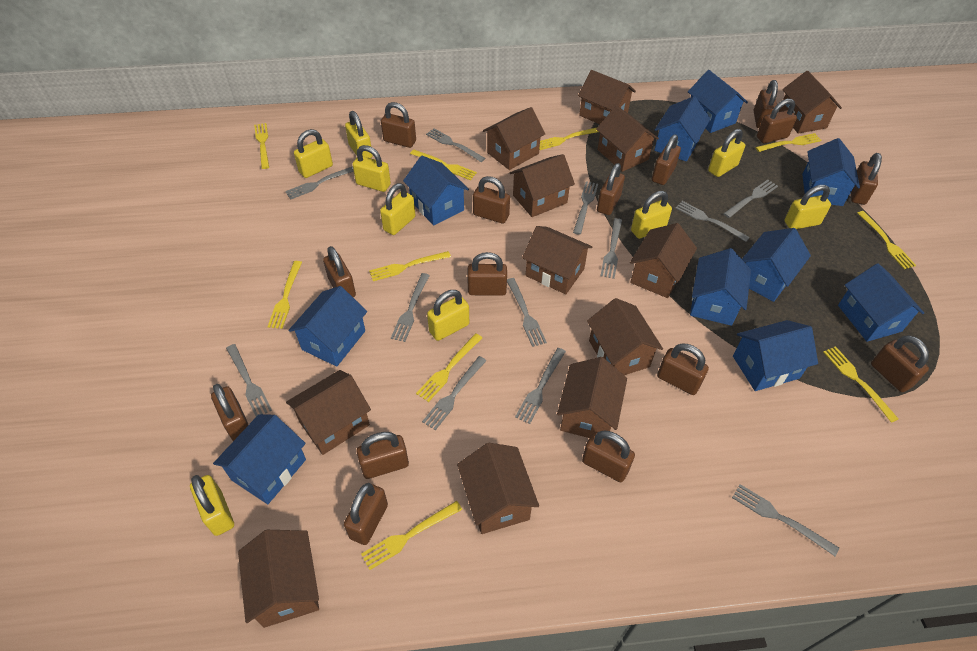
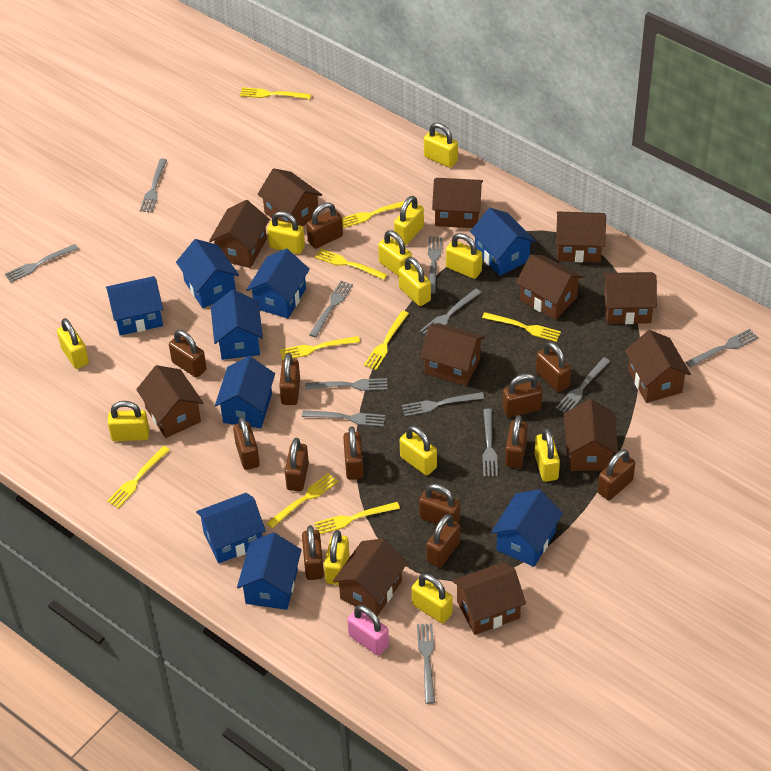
blue house: [213,414,306,504] [288,286,367,367] [403,156,469,225] [654,96,711,162] [688,70,748,133] [690,248,751,326] [733,320,818,391] [742,228,811,302] [802,138,860,206] [838,263,924,342] = 10 -> [106,276,163,336] [176,239,239,308] [196,493,266,563] [211,290,263,360] [215,356,275,428] [237,532,301,610] [247,248,310,318] [470,208,536,276] [491,489,563,567] = 9
brown padlock: [211,384,249,441] [323,246,356,297] [344,483,388,545] [357,432,409,479] [381,102,416,148] [467,252,507,296] [473,176,510,224] [582,430,635,482] [597,163,625,215] [652,134,681,185] [657,343,709,395] [754,80,778,128] [757,99,797,143] [851,153,882,205] [871,335,929,392] = 15 -> [169,330,207,378] [233,417,260,470] [279,353,300,405] [285,438,309,491] [302,525,324,580] [306,202,343,249] [343,426,364,480] [419,484,460,525] [426,514,460,568] [502,373,542,417] [505,415,528,469] [536,342,571,392] [597,449,635,500] = 13
pink padlock: none = 0 -> [347,605,389,656] = 1
yellow fork: [254,123,269,169] [268,261,302,329] [361,501,462,570] [369,251,451,281] [410,150,477,180] [416,333,482,402] [539,128,598,150] [755,133,822,152] [823,346,898,423] [857,211,916,269] = 10 -> [107,446,170,508] [240,87,311,99] [267,473,338,528] [280,336,360,360] [314,502,400,534] [315,248,388,280] [342,201,412,228] [364,311,409,370] [482,312,561,342] = 9
yellow padlock: [190,475,234,536] [294,129,333,178] [345,111,373,158] [352,145,391,192] [380,183,415,235] [427,290,469,341] [631,191,672,239] [708,129,745,177] [784,185,831,229] = 9 -> [57,318,89,369] [108,401,149,441] [267,211,305,254] [324,530,349,585] [378,230,412,276] [394,196,424,245] [399,257,431,306] [400,426,437,475] [412,573,453,623] [424,123,458,168] [446,233,482,279] [535,428,560,482] = 12

